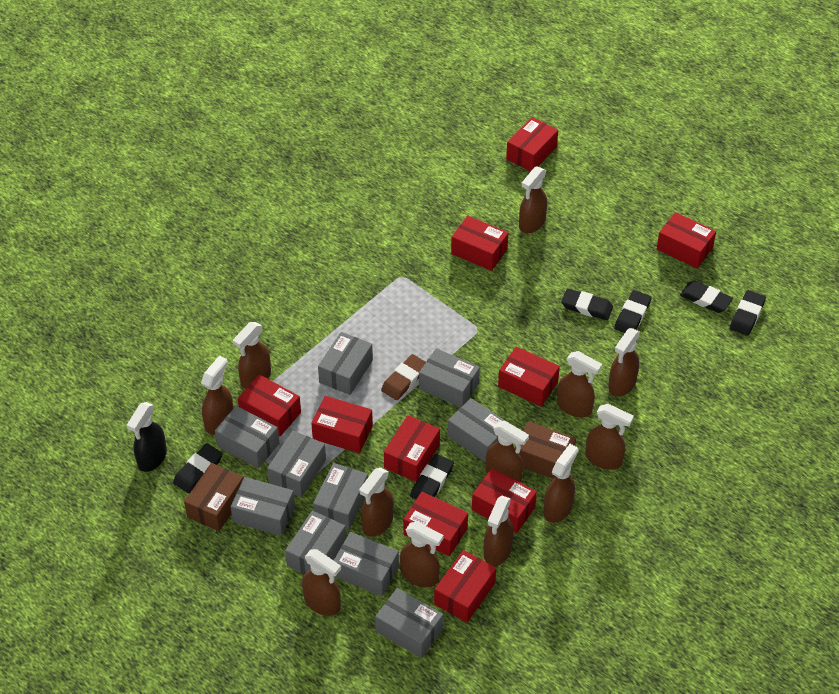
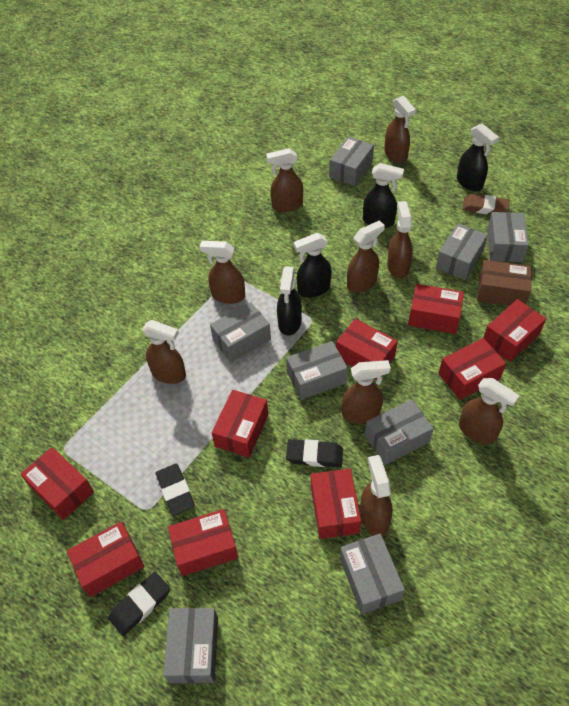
black eraser: [173,443,222,493] [410,454,454,500] [561,288,613,320] [614,290,652,333] [680,281,733,313] [730,290,766,336] = 6 -> [108,572,170,636] [156,463,195,516] [286,439,343,467] = 3
black spray bottle: [127,402,167,472] = 1 -> [277,266,302,336] [293,233,332,298] [363,163,404,228] [457,123,499,191] = 4
brown box: [184,463,244,531] [515,421,576,479] = 2 -> [477,260,532,306] = 1
brown spray bottle: [201,356,233,434] [233,322,271,389] [302,549,341,616] [359,468,394,537] [400,522,444,587] [484,496,514,566] [486,421,529,483] [519,166,547,233] [543,444,578,523] [557,351,602,417] [585,404,634,470] [608,328,640,396] = 12 -> [142,320,186,384] [199,241,245,304] [266,148,303,212] [342,360,391,424] [347,220,385,292] [360,455,392,536] [384,96,416,163] [387,201,413,279] [459,378,520,444] = 9
grey box: [215,406,279,469] [230,477,295,536] [267,430,326,497] [285,511,346,574] [313,463,368,530] [318,332,373,395] [334,532,399,596] [375,588,443,658] [419,348,480,408] [448,398,505,462] = 10 -> [163,608,218,684] [210,302,271,362] [286,341,348,400] [329,137,374,186] [340,533,405,614] [365,400,434,465] [436,223,488,280] [487,212,529,262] = 8
red box: [238,374,301,436] [311,396,373,453] [384,415,440,482] [403,492,468,556] [434,550,496,623] [451,216,508,271] [472,468,537,534] [498,346,560,407] [506,117,558,172] [657,212,716,269] = 10 -> [21,447,94,520] [67,521,144,597] [168,509,238,576] [211,390,268,458] [311,469,361,539] [336,319,398,380] [408,284,464,334] [438,338,506,400] [483,299,546,362] = 9

